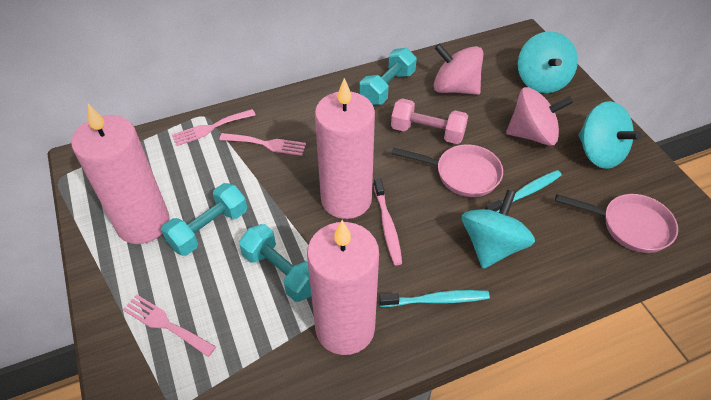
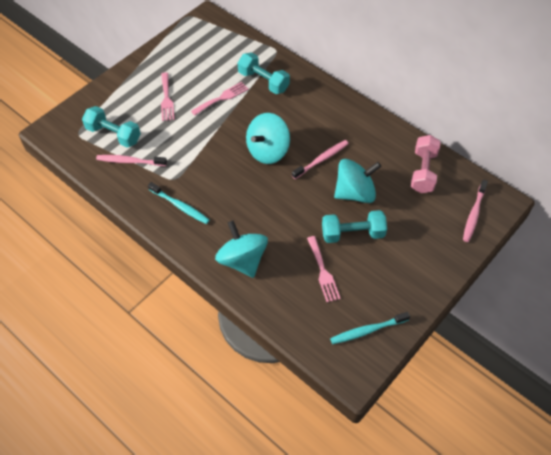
pink candle: [71,104,169,244] [307,220,379,355] [315,78,375,219] = 3 -> none = 0
pink pan: [392,144,503,197] [555,194,678,253] = 2 -> none = 0
pink spinning top: [434,43,484,95] [506,87,573,146] = 2 -> none = 0
pink toothbrush: [374,178,402,265] = 1 -> [96,155,167,166] [292,140,349,179] [463,180,488,242] = 3

